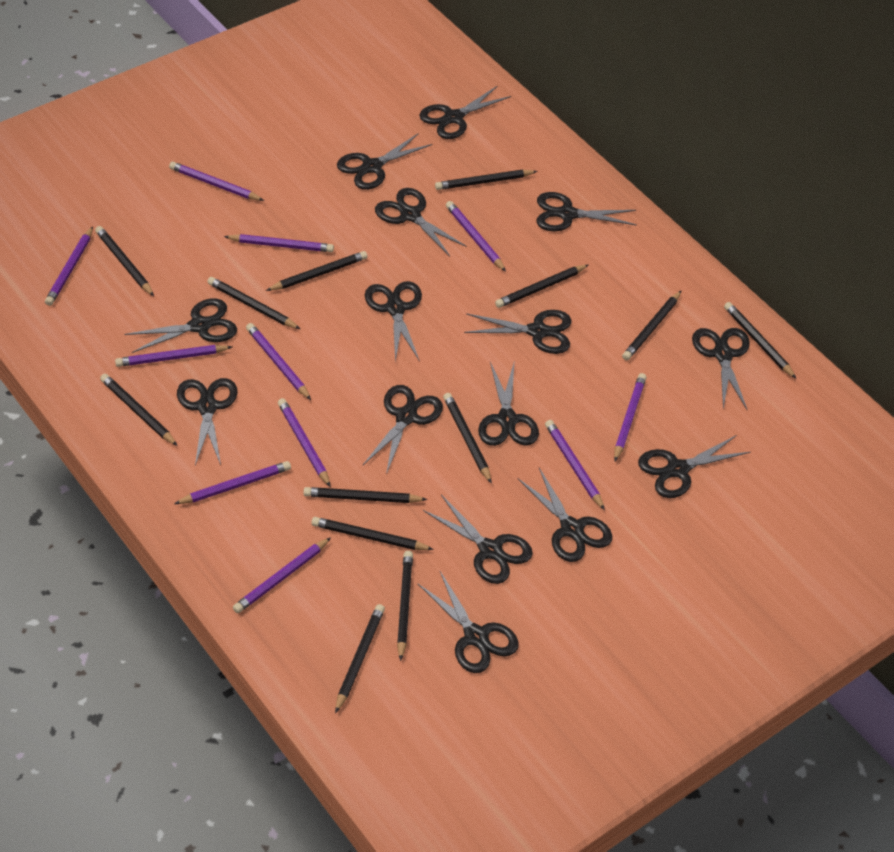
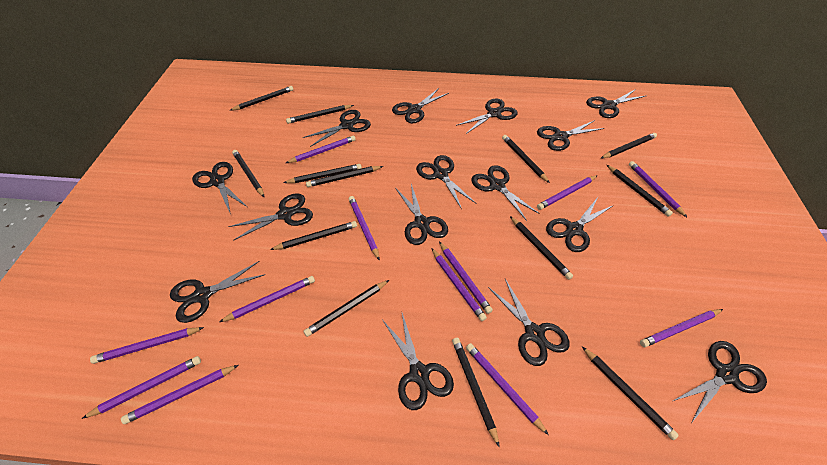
purple pencil: [45,227,93,306] [115,345,232,367] [169,162,264,201] [174,461,291,504] [224,234,334,252] [233,537,331,613] [246,323,311,400] [278,398,331,487] [446,201,506,272] [545,420,605,510] [614,373,646,461] = 11 -> [82,356,201,419] [90,327,204,364] [121,365,239,424] [219,276,315,322] [286,136,356,163] [349,196,380,261] [431,248,487,321] [439,242,493,314] [466,343,549,435] [537,175,598,210] [629,161,687,217] [640,309,723,347] = 12

